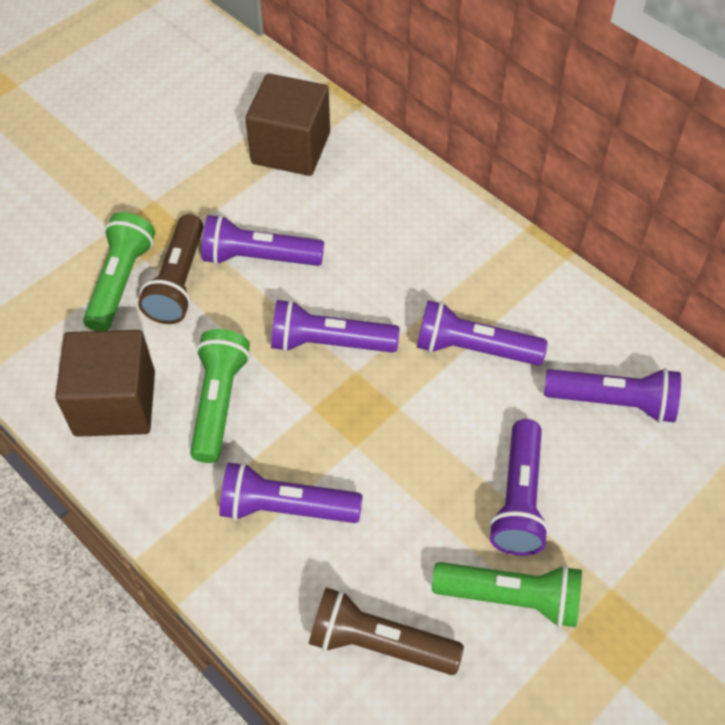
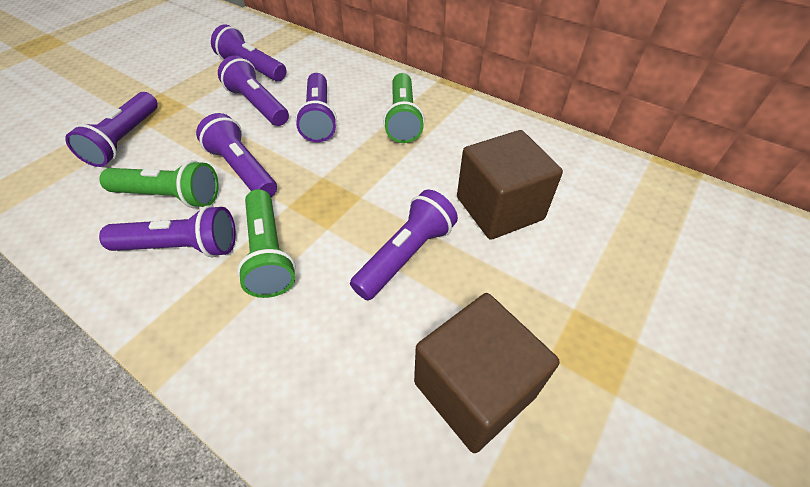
brown flashlight: [138,214,203,324] [309,588,464,675] = 2 -> none = 0
purple flashlight: [202,215,324,266] [219,462,363,523] [271,300,400,353] [417,300,548,365] [489,419,549,556] [544,368,681,423] = 6 -> [65,92,158,167] [99,205,236,258] [196,113,277,197] [211,25,287,81] [218,55,289,126] [295,73,337,142] [350,190,458,300] = 7

